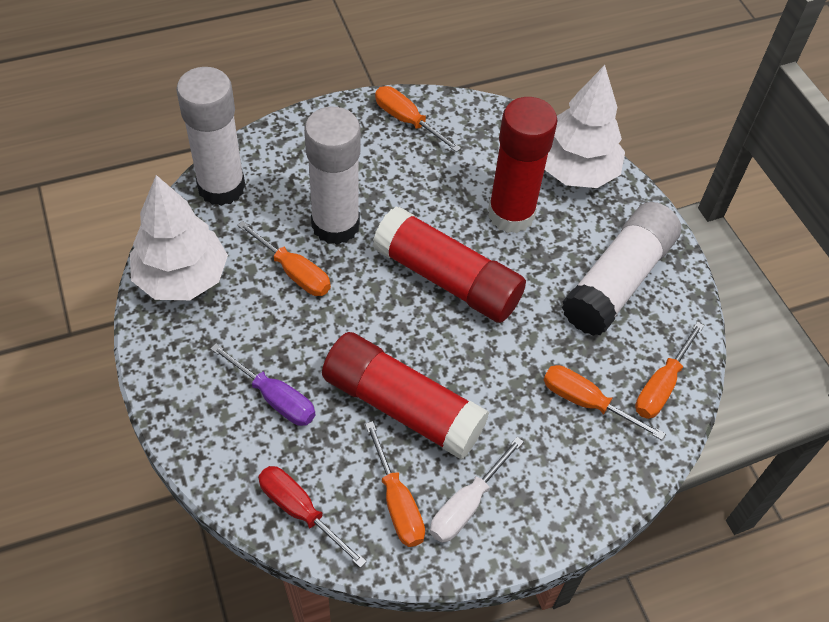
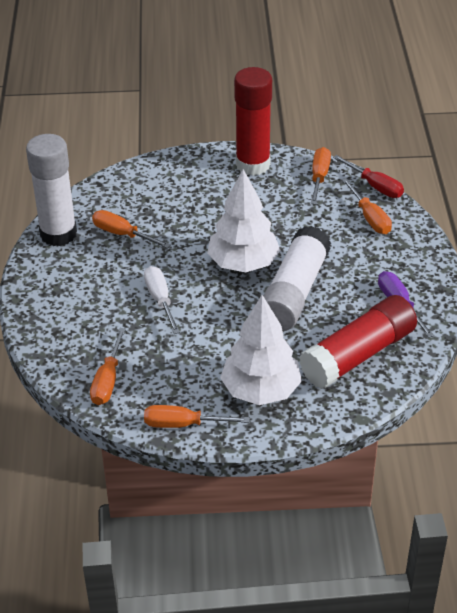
red glue stick: [322,332,489,459] [373,206,526,323] [488,97,557,233] = 3 -> [234,67,272,176] [299,295,417,389] = 2
white glue stick: [176,67,245,206] [304,106,361,245] [562,202,681,336] = 3 -> [26,134,77,246] [263,226,331,331] = 2

